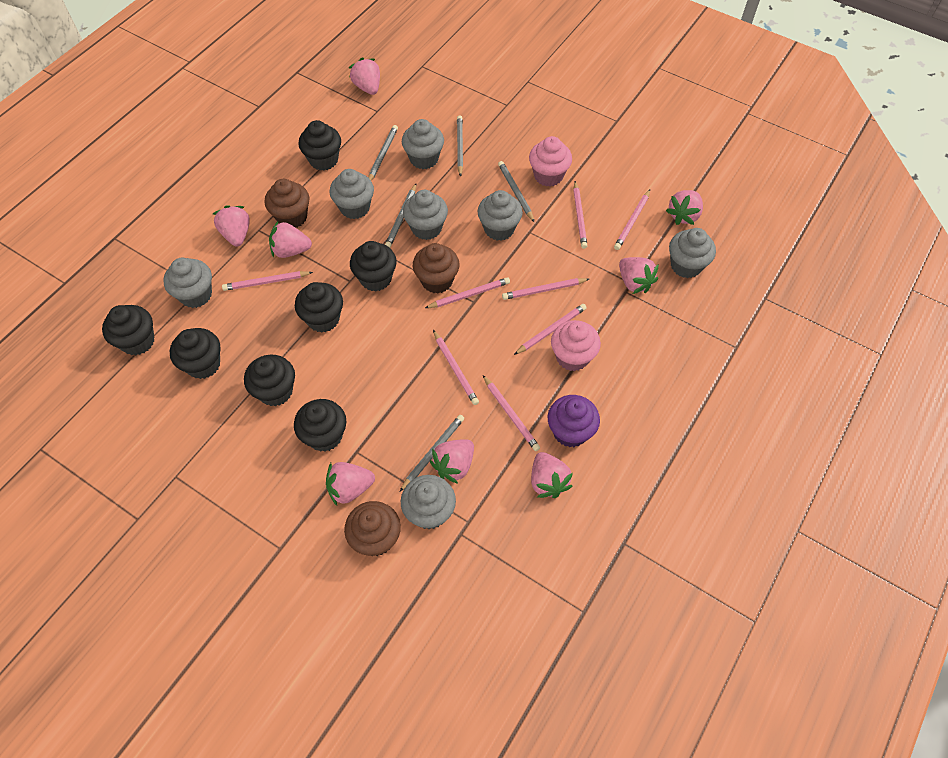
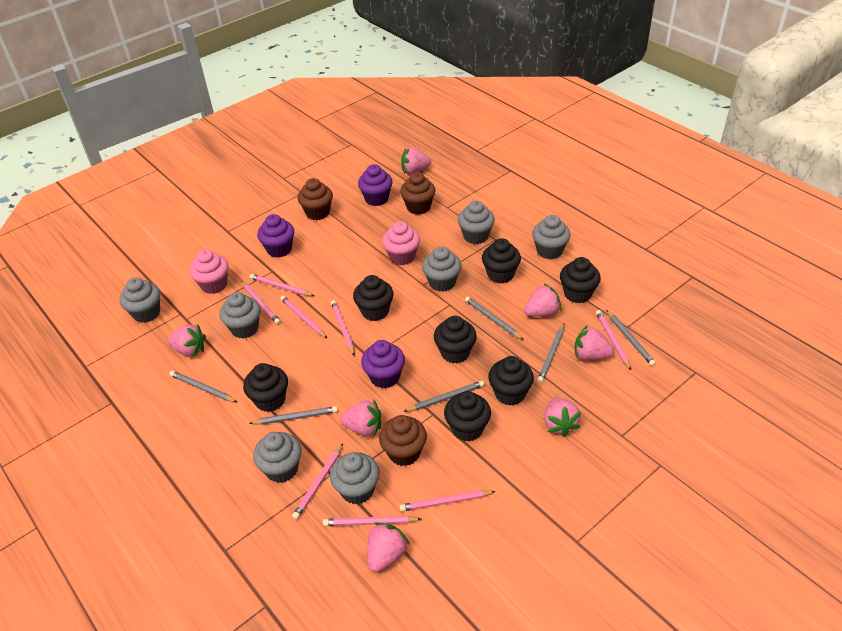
grey pencil: [368,125,398,181] [385,184,416,248] [400,415,464,492] [457,115,463,177] [498,161,534,222] = 5 -> [170,371,237,402] [249,406,338,425] [403,381,485,412] [465,297,524,340] [537,323,564,383] [606,310,656,366] = 6
pink strawberry: [213,205,250,246] [269,221,312,258] [326,462,375,506] [349,58,380,95] [430,439,474,484] [531,452,573,498] [619,257,659,294] [666,190,703,225] = 8 -> [168,324,206,357] [340,399,381,437] [367,522,410,572] [401,148,431,174] [524,284,562,317] [544,397,581,437] [575,325,614,360] = 7
purple cupcake: [548,395,600,448] = 1 -> [257,214,294,258] [358,164,393,206] [361,340,405,388] = 3

